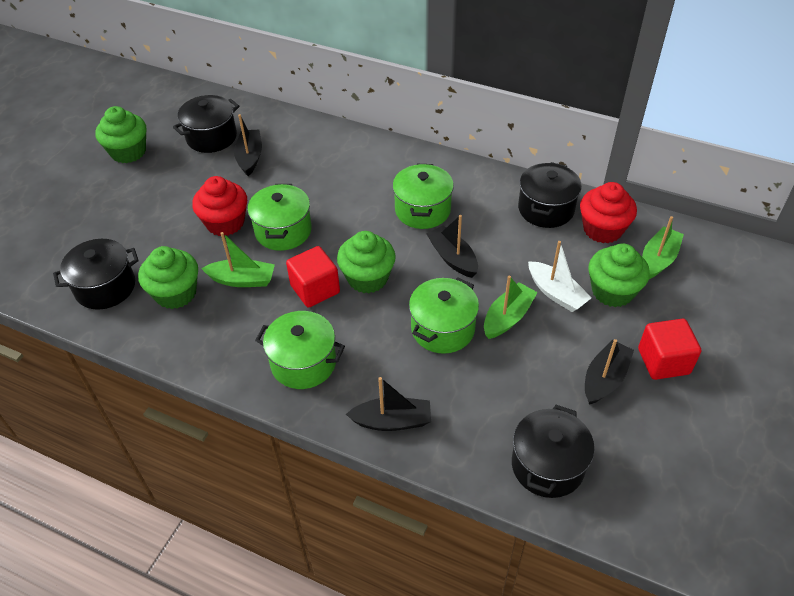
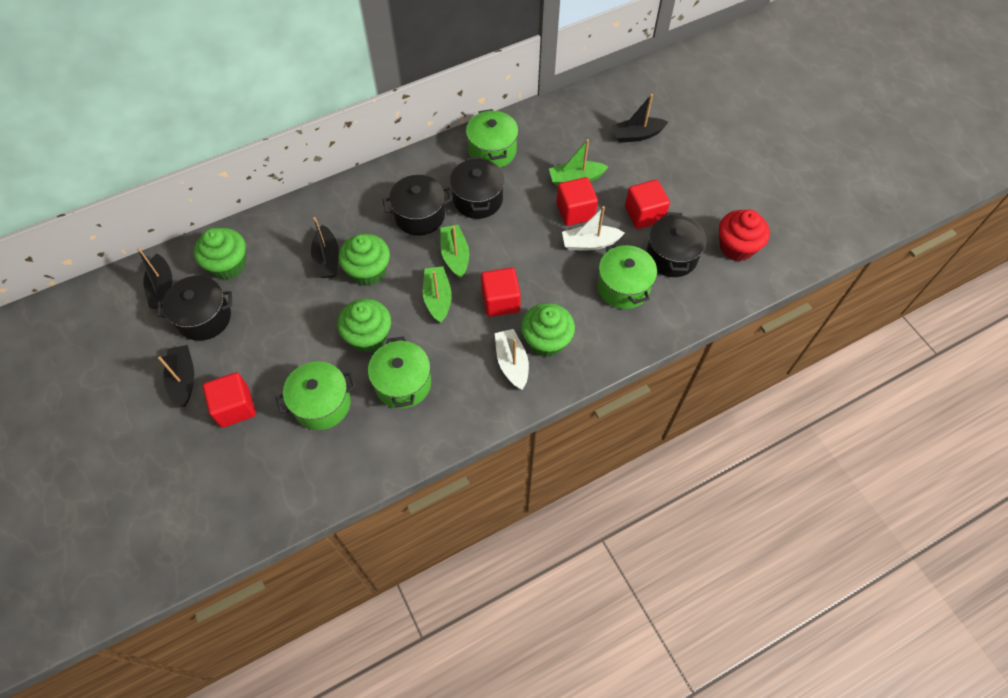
red cube: [286,246,340,308] [638,319,701,380] = 2 -> [203,372,256,428] [481,268,521,317] [556,177,598,226] [625,180,670,229] = 4
red cupcake: [192,176,247,236] [580,182,637,243] = 2 -> [719,210,770,261] = 1
white boat: [528,241,592,312] = 1 -> [495,329,529,390] [562,206,625,250] = 2

